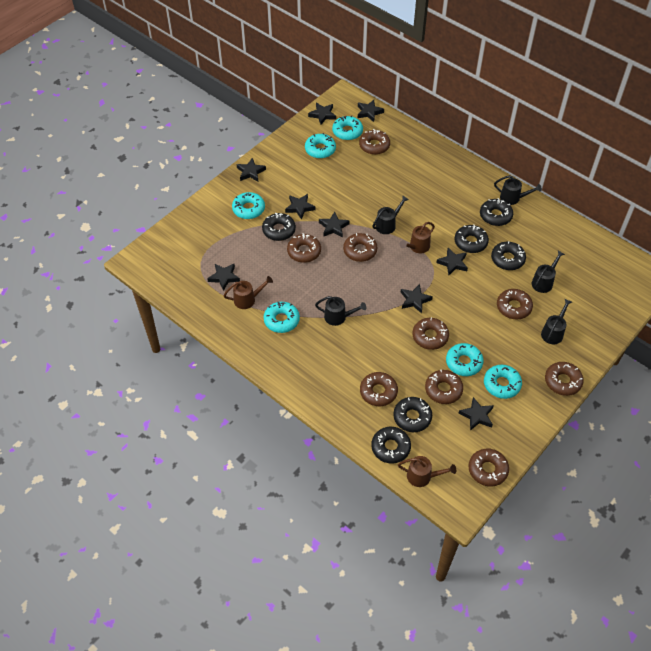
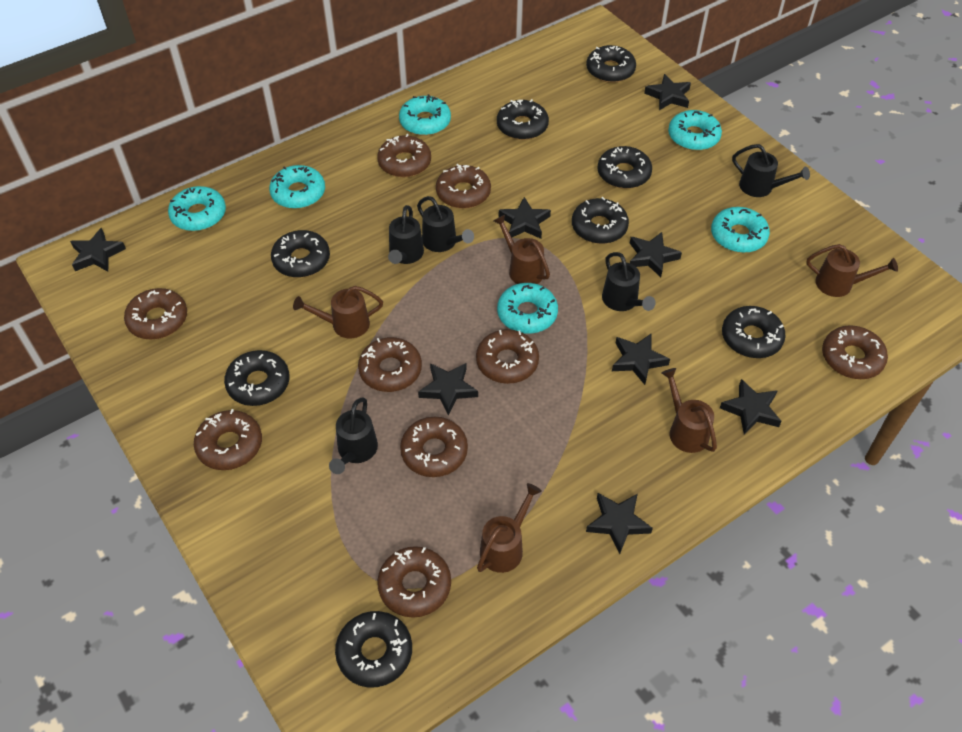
black donut: [262,213,296,241] [371,427,411,464] [393,397,432,432] [455,224,489,253] [480,198,513,226] [491,241,526,270] = 6 -> [224,350,290,406] [271,230,330,278] [335,611,412,688] [497,99,549,140] [572,197,629,244] [586,45,636,83] [597,146,652,189] [722,306,786,358] = 8
black star: [207,264,240,291] [237,158,266,181] [285,194,316,220] [308,103,336,125] [319,212,350,238] [358,100,384,122] [401,284,433,313] [436,248,468,275] [458,397,494,431] = 9 -> [70,228,126,272] [418,363,478,415] [499,197,551,239] [586,493,653,554] [612,334,670,385] [630,232,682,277] [644,74,691,110] [720,379,782,434] = 8
brown watering can: [223,276,273,309] [398,456,456,487] [400,222,435,253] = 3 -> [293,286,383,339] [477,483,542,573] [493,215,550,284] [661,368,717,453] [806,244,898,297] = 5

